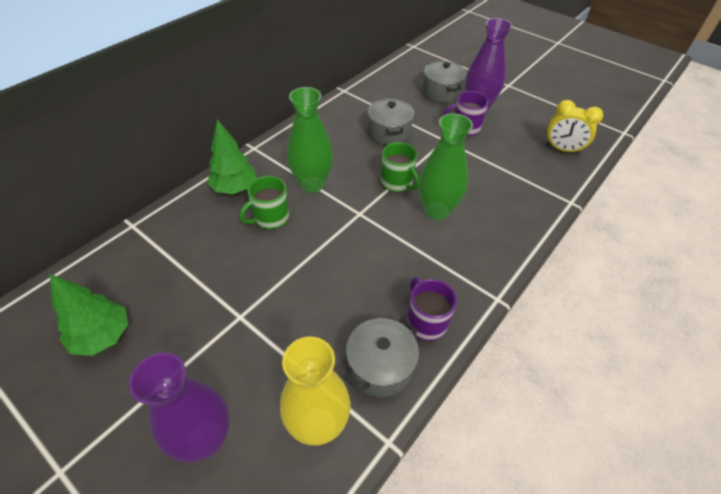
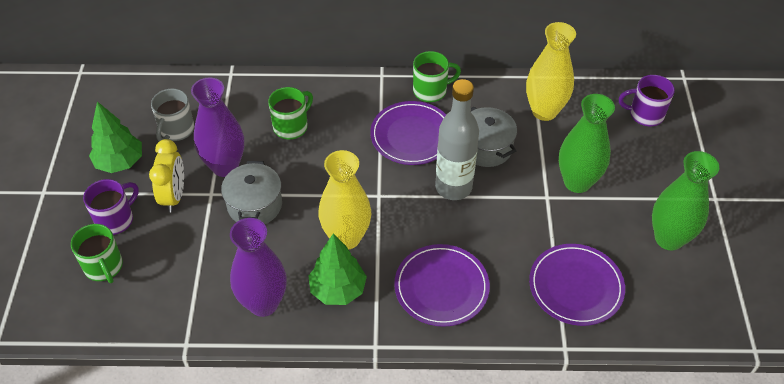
green mug: [240,176,289,229] [381,142,419,192] = 2 -> [71,224,123,283] [268,87,313,139] [413,51,461,102] = 3
grey bottle: none = 0 -> [435,79,479,200] = 1
grey mug: none = 0 -> [151,89,194,142] = 1
grey pot: [344,318,419,397] [368,98,415,145] [423,61,466,103] = 3 -> [221,161,282,224] [471,107,517,167] = 2
purple plate: none = 0 -> [370,101,446,165] [394,244,490,327] [529,244,625,326] = 3
yellow vase: [280,337,350,445] = 1 -> [319,150,371,250] [526,22,576,121] = 2

